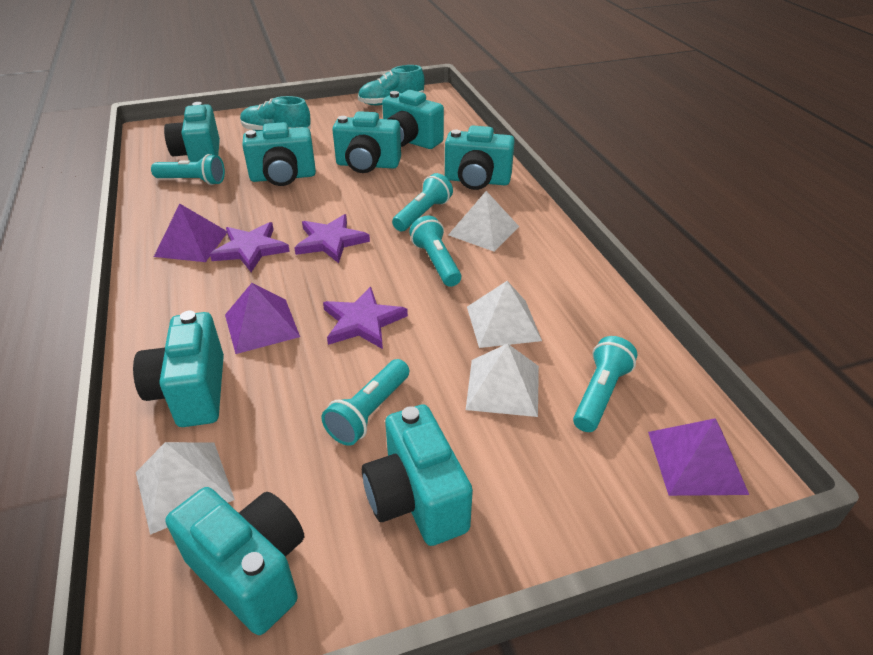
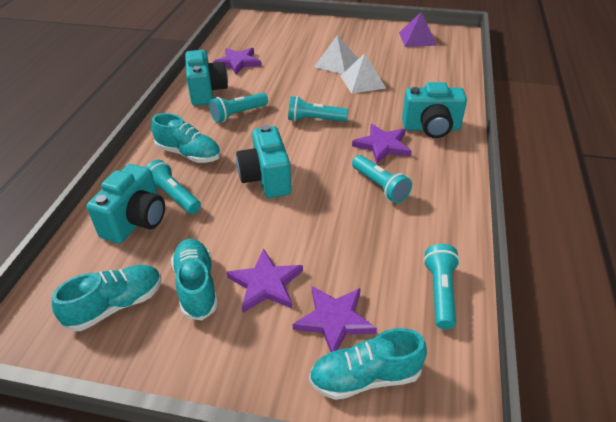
purple pyramid: [154,204,227,262] [225,283,300,354] [648,418,749,496] = 3 -> [399,12,437,47] = 1
purple star: [210,222,290,272] [294,214,370,263] [323,287,408,349] = 3 -> [213,48,261,75] [226,249,303,313] [293,286,377,352] [352,124,411,164] = 4
turquoise camera: [133,311,224,427] [164,102,220,162] [166,487,304,635] [242,122,316,186] [332,111,401,173] [362,404,473,546] [382,90,444,149] [445,126,515,190] = 8 -> [87,164,165,244] [185,50,228,106] [236,125,291,198] [402,82,467,138] = 4
turquoise shoe: [240,96,311,131] [358,65,425,105] = 2 -> [52,265,161,331] [151,113,221,163] [171,239,218,320] [309,328,427,400] = 4
white pyramid: [136,442,235,535] [448,191,519,251] [466,344,539,417] [467,281,542,348] = 4 -> [314,35,358,74] [341,53,386,94] = 2

